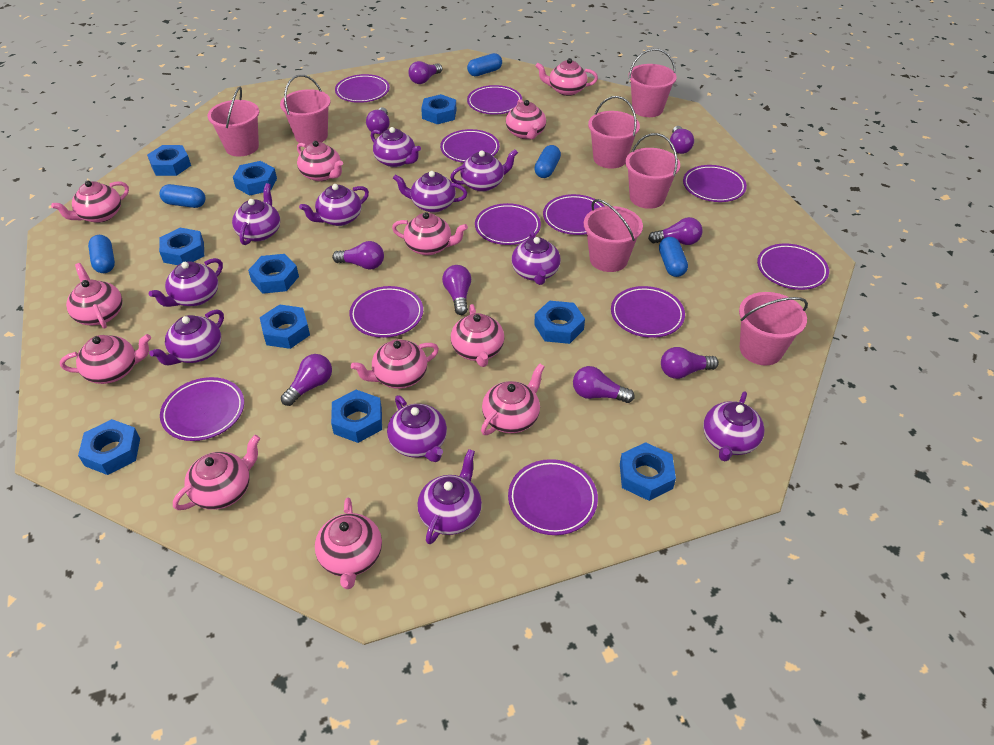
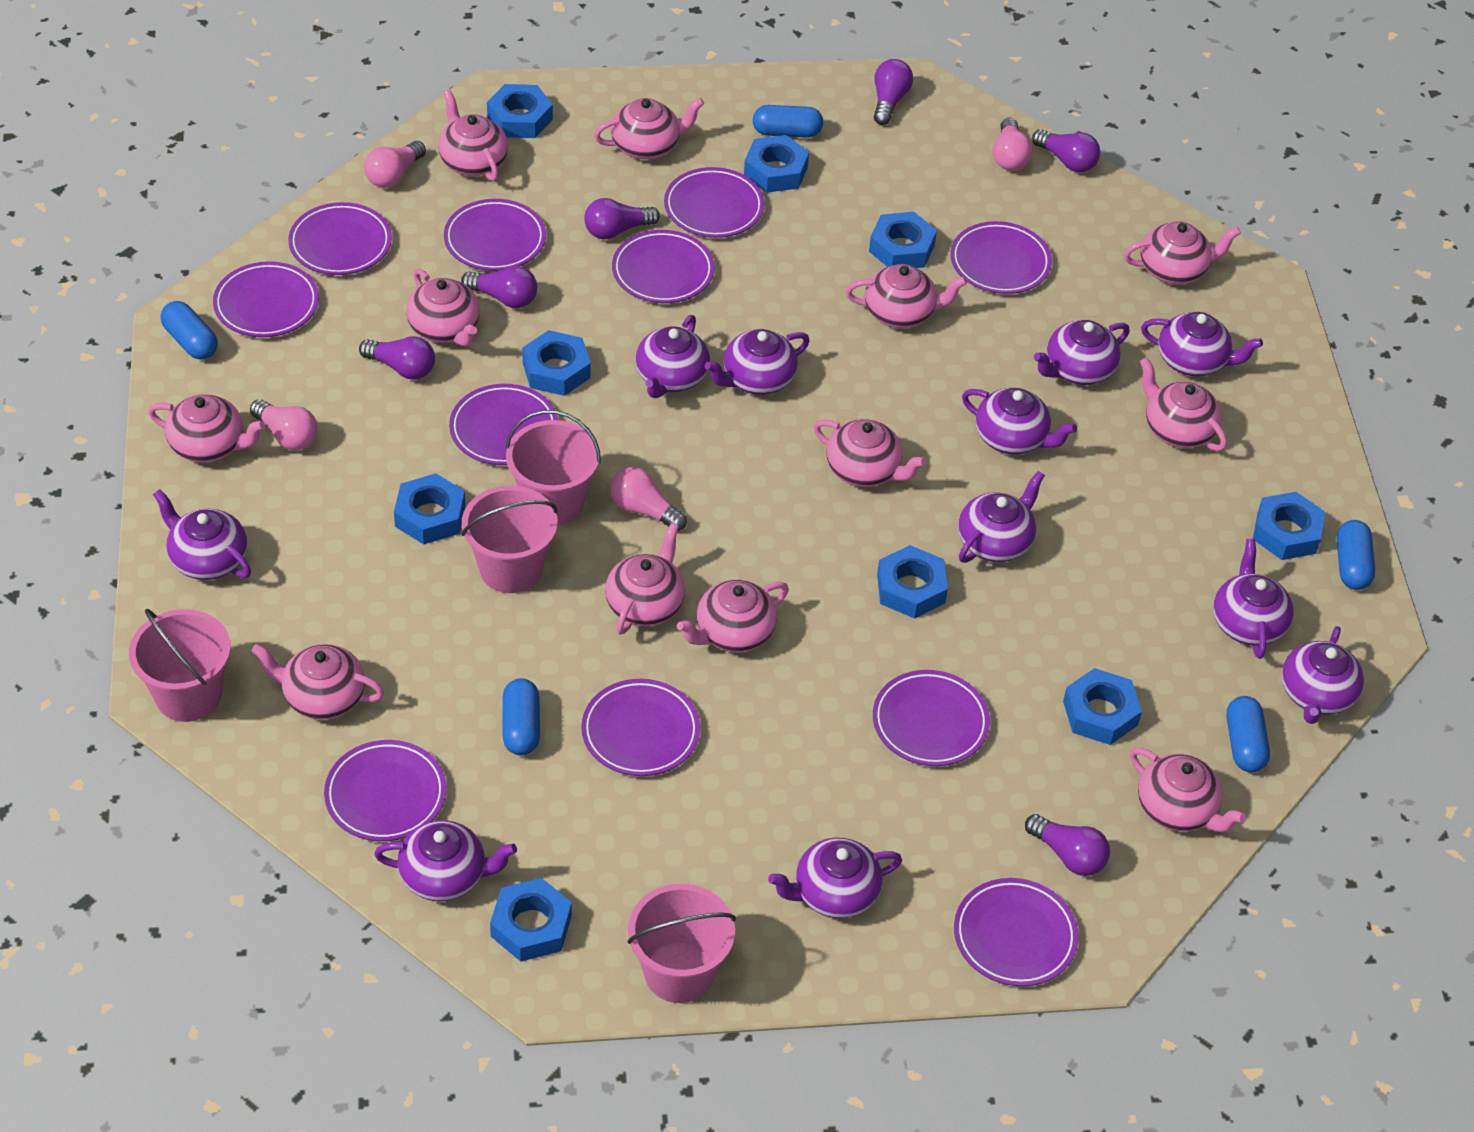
blue nut: [78,419,140,475] [147,145,191,176] [159,228,204,265] [233,161,277,196] [248,254,299,294] [260,304,310,349] [331,390,382,443] [421,94,456,124] [534,301,585,344] [620,442,676,501] = 10 -> [394,473,466,544] [487,84,553,138] [490,878,572,962] [522,330,591,396] [744,135,809,193] [869,212,937,268] [877,545,948,619] [1063,668,1142,745] [1253,492,1325,560] = 9
pink bucket: [208,86,259,157] [280,75,330,145] [584,199,643,272] [588,96,640,169] [626,133,680,209] [629,49,677,117] [739,292,808,365] = 7 -> [129,609,231,722] [462,486,558,593] [505,410,601,525] [627,884,736,1003] = 4
pink light bulb: none = 0 -> [250,399,318,450] [364,141,426,188] [610,467,687,531] [993,118,1032,171] = 4
purple light bulb: [281,354,332,406] [332,241,384,270] [366,107,390,133] [408,61,442,84] [442,265,471,315] [573,366,635,403] [648,217,703,245] [661,347,719,379] [670,126,694,154] = 9 -> [359,336,435,380] [461,266,537,308] [584,198,660,239] [874,59,913,125] [1025,814,1110,876] [1032,129,1100,172] = 6

